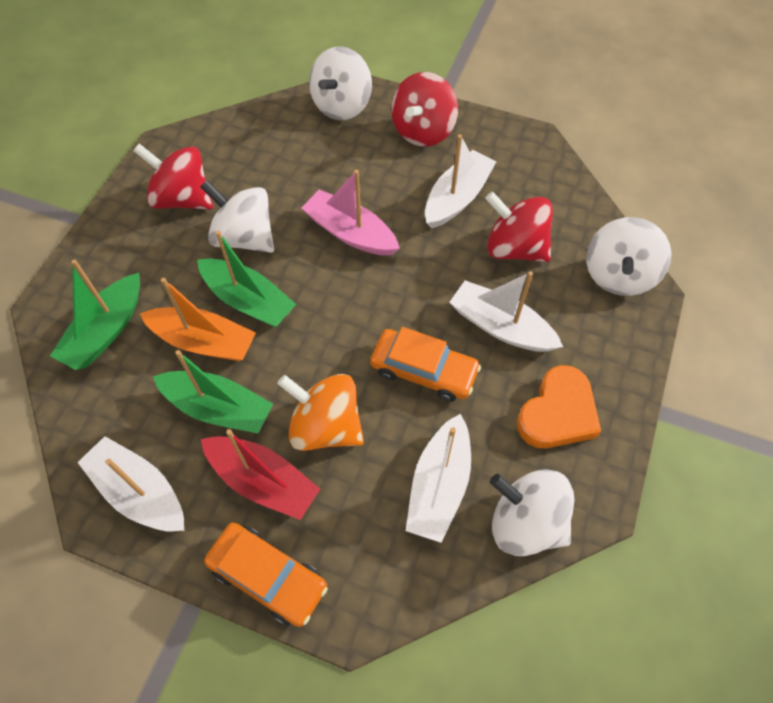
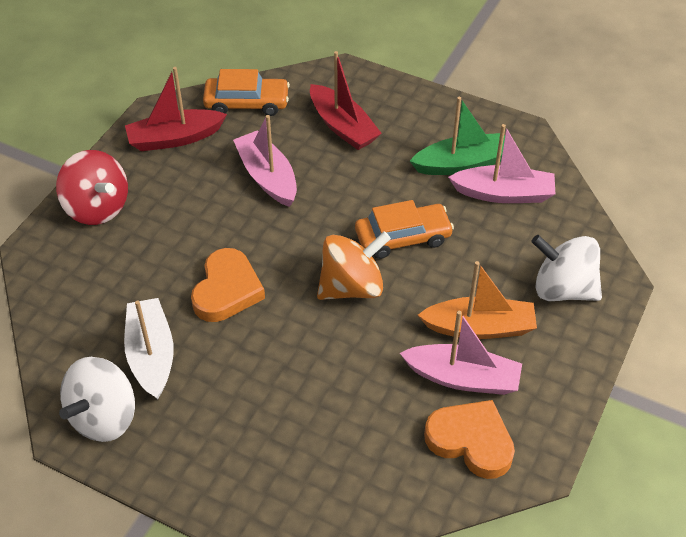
green boat: [50,259,140,370] [153,350,273,433] [197,230,296,327] = 3 -> [410,97,505,175] = 1
orange heart: [517,365,601,449] = 1 -> [191,248,265,322] [424,400,515,479] = 2
pink boat: [302,170,400,256] = 1 -> [233,115,297,207] [400,311,522,395] [448,124,555,203] = 3
red boat: [201,429,320,520] = 1 -> [125,67,227,151] [310,51,382,150] = 2
red spinning top: [133,144,213,209] [391,72,458,147] [485,192,553,262] = 3 -> [56,150,128,225] = 1
white boat: [77,436,184,531] [406,414,471,543] [425,134,496,229] [449,271,563,352] = 4 -> [124,298,174,399] = 1
white spinning top: [200,180,274,253] [309,46,372,120] [490,469,574,556] [586,217,672,296] = 4 -> [59,357,135,442] [531,235,602,301] = 2

